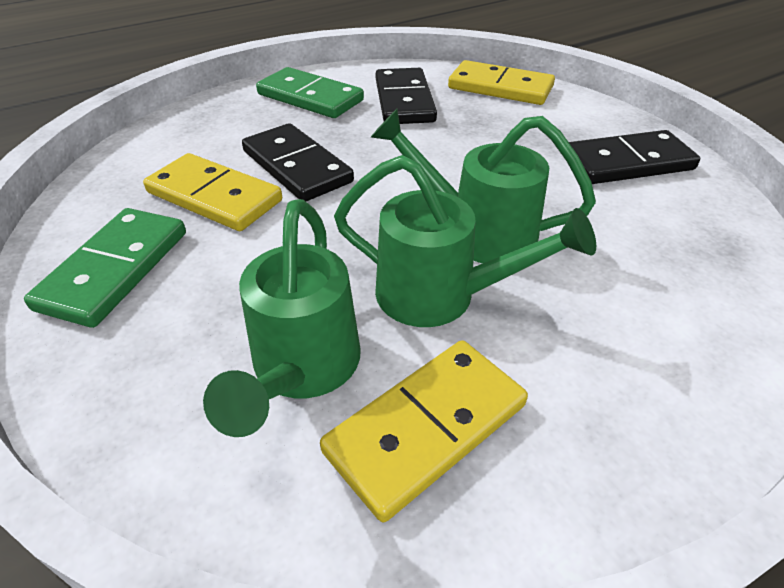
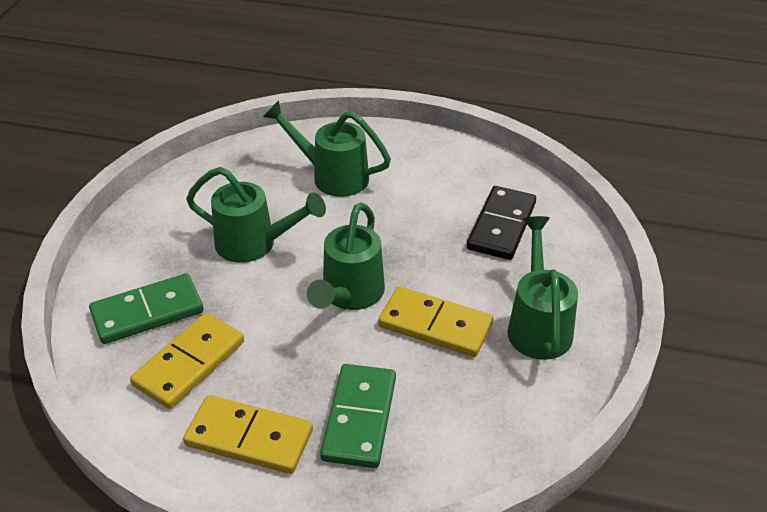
black domino: [242,123,354,202] [376,68,437,124] [569,130,700,184] = 3 -> [467,186,536,260] = 1
green watering can: [203,199,361,437] [334,155,596,327] [371,109,596,264] = 3 -> [186,167,326,263] [263,100,391,197] [307,202,385,310] [508,216,578,360] = 4

